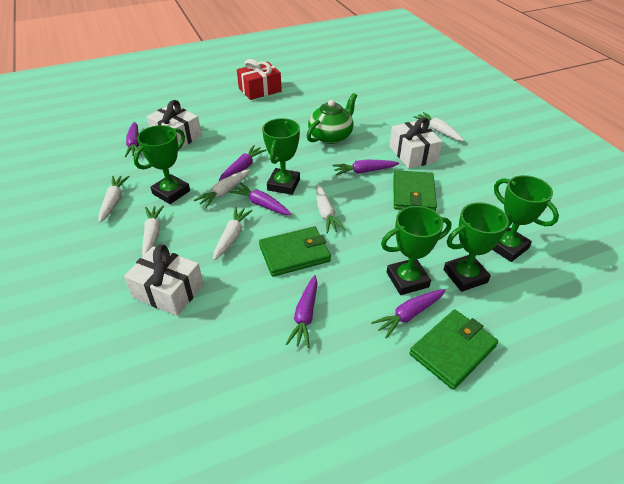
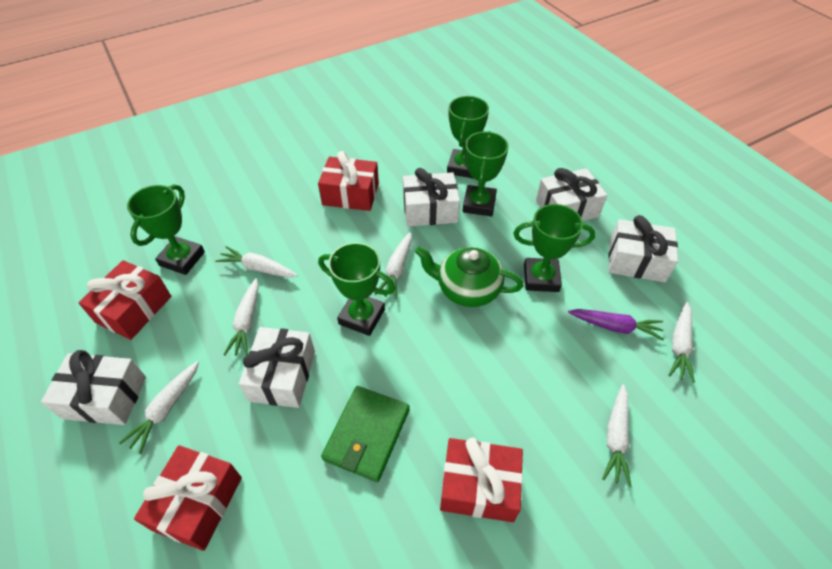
green wallet: [259,226,331,277] [393,170,437,211] [410,309,498,390] = 3 -> [321,386,410,482] = 1
purple carrot: [125,122,142,157] [219,145,267,181] [230,183,292,215] [286,275,318,348] [332,160,399,176] [371,289,446,339] = 6 -> [568,309,664,340] = 1
red gift: [237,59,282,100] = 1 -> [78,260,171,340] [134,445,242,551] [318,151,379,211] [440,437,523,522] = 4
white gift: [124,244,204,316] [147,100,202,149] [389,117,443,169] = 3 -> [41,350,146,425] [239,327,315,408] [403,168,460,227] [536,168,607,221] [608,215,678,282] = 5

